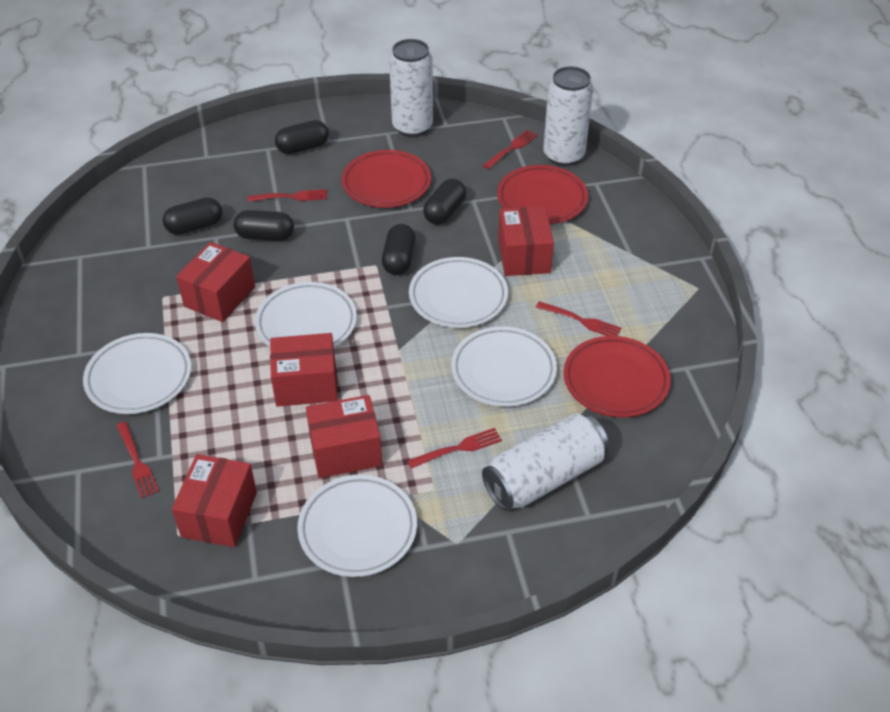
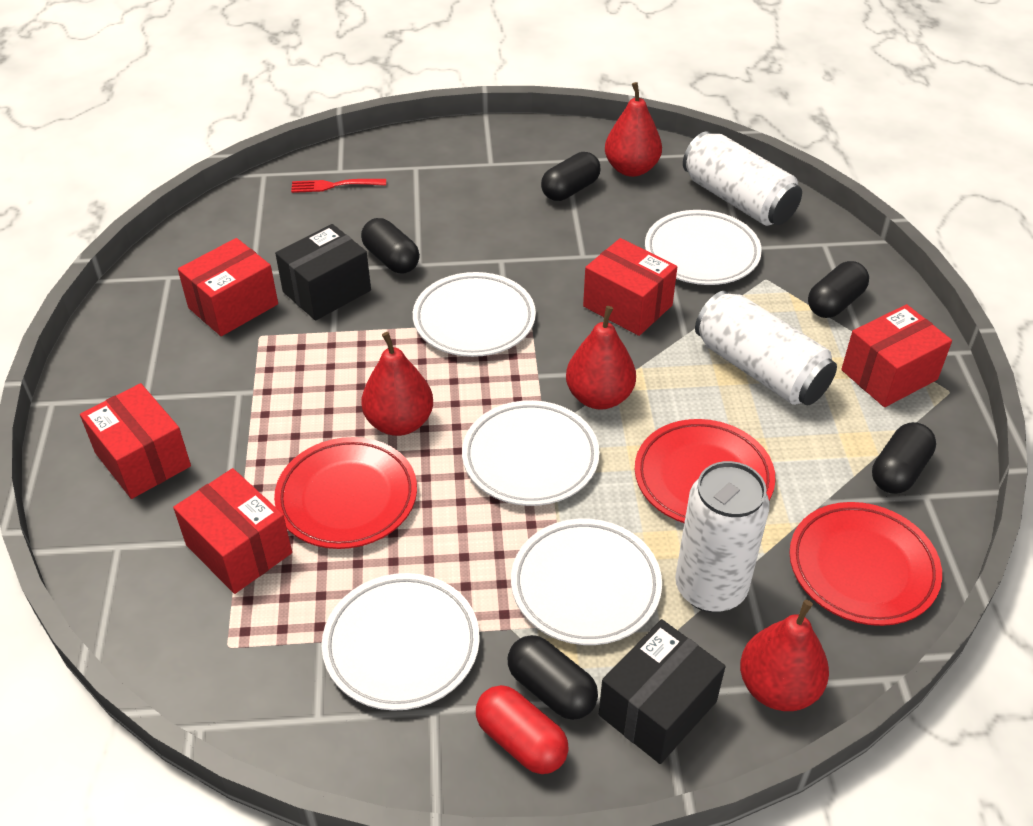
black box: none = 0 -> [275,224,371,321] [599,619,726,764] = 2
red capsule: none = 0 -> [476,685,569,774] = 1
red fork: [117,422,159,498] [248,189,327,202] [408,428,502,469] [483,130,538,169] [536,301,621,336] = 5 -> [291,179,386,193] = 1
red pear: none = 0 -> [361,332,433,436] [566,306,636,410] [605,82,662,177] [740,600,829,711] = 4

